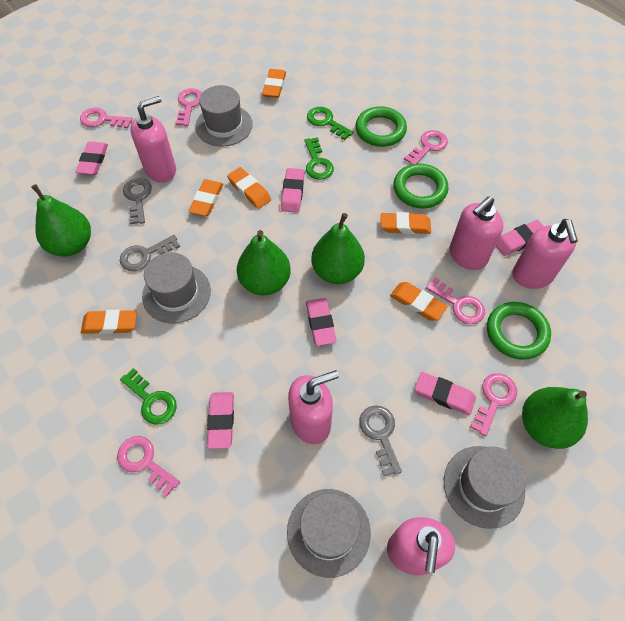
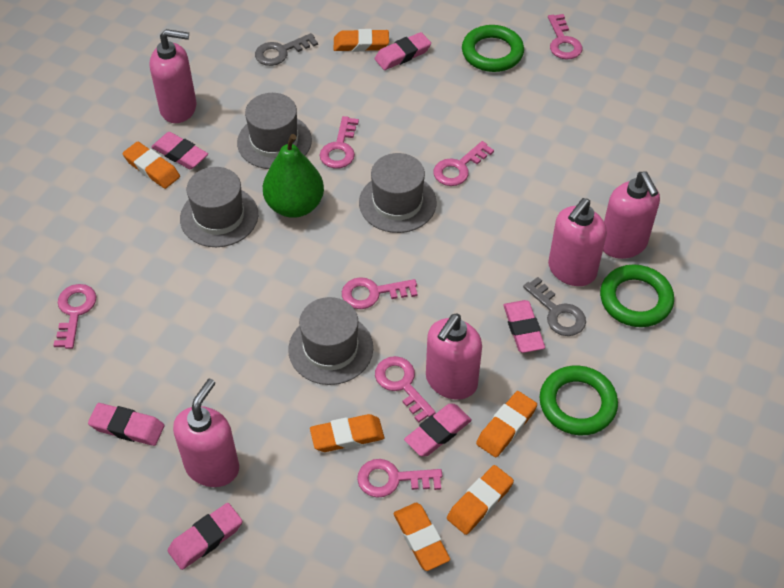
green key: [120,368,177,425] [304,137,334,180] [307,107,353,140] = 3 -> none = 0
green pear: [31,184,91,257] [237,230,291,295] [311,213,365,284] [522,387,588,449] = 4 -> [263,134,324,218] = 1
grey key: [120,235,180,271] [123,178,152,225] [359,405,402,476] = 3 -> [255,33,318,66] [523,277,586,336] = 2
pink key: [80,107,133,128] [117,436,180,496] [175,88,202,126] [404,130,448,165] [426,278,485,324] [470,373,517,436] = 6 -> [53,284,97,349] [320,116,359,169] [342,277,418,309] [357,459,442,498] [375,356,436,423] [433,141,494,186] [548,14,582,59] = 7

